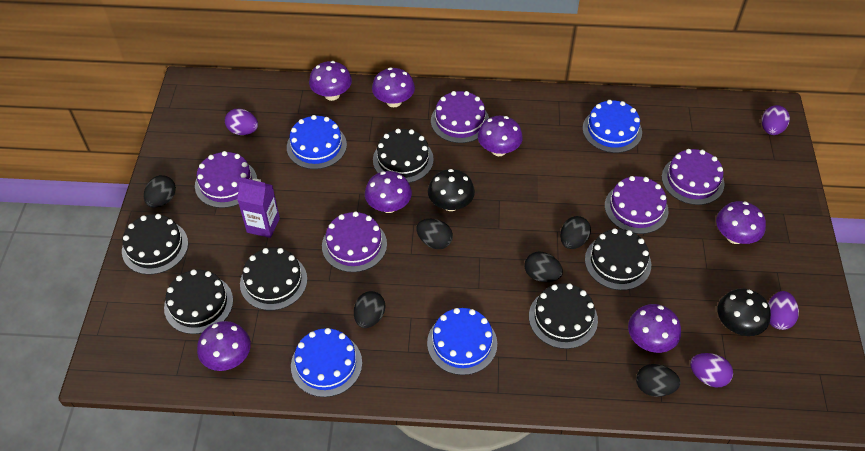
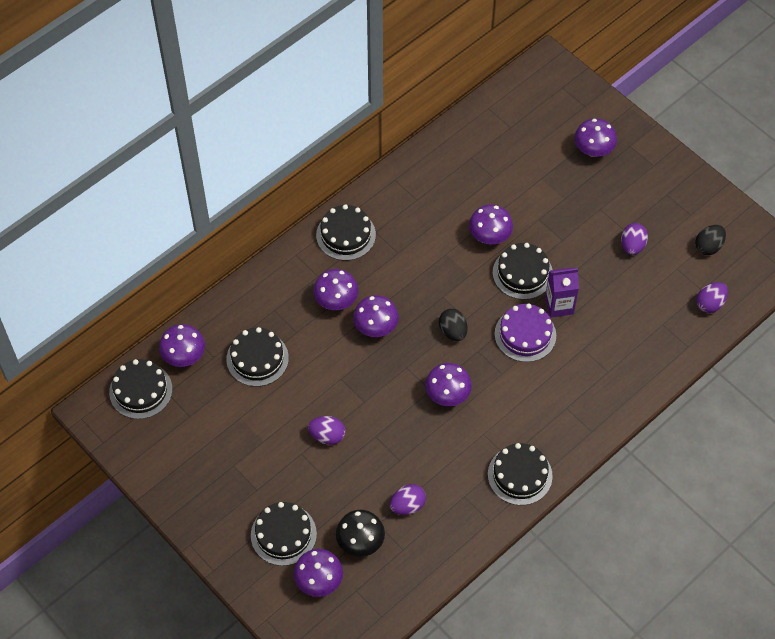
black egg: [144,175,176,207] [354,291,385,328] [416,219,453,249] [524,252,563,282] [560,216,591,249] [636,364,680,397] = 6 -> [439,309,468,341] [695,225,726,255] = 2
black mushroom: [428,169,475,211] [718,288,771,336] = 2 -> [336,510,385,557] = 1
blue cake: [287,115,347,169] [291,328,362,397] [427,308,497,375] [583,100,642,153] = 4 -> none = 0
purple cake: [195,151,257,208] [322,211,387,272] [431,91,489,143] [605,176,668,234] [662,149,725,205] = 5 -> [495,304,556,362] = 1

